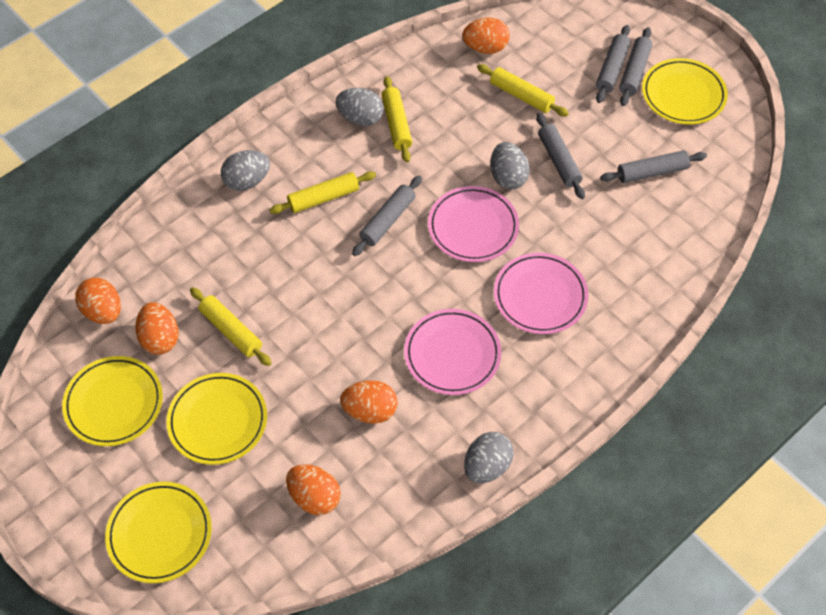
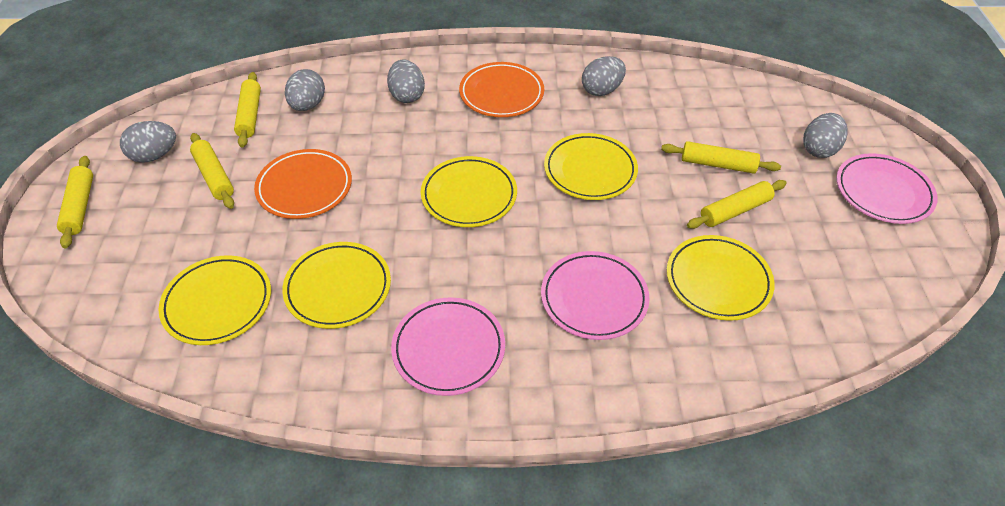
grey egg: [221,150,270,191] [335,88,384,126] [464,432,514,483] [490,142,530,190] = 4 -> [120,121,176,163] [285,69,325,111] [387,59,425,103] [582,56,626,96] [803,113,848,158] = 5
grey rolling pin: [352,176,422,256] [536,113,585,199] [596,25,631,103] [600,150,707,183] [619,27,652,106] = 5 -> none = 0
orange egg: [75,278,121,324] [135,302,179,355] [286,464,341,515] [340,380,398,424] [462,17,510,54] = 5 -> none = 0
orange plate: none = 0 -> [254,149,352,219] [459,62,544,117] = 2
yellow plate: [62,356,163,446] [105,482,212,583] [166,373,267,465] [642,58,728,125] = 4 -> [159,255,271,345] [282,242,391,329] [421,156,517,227] [544,133,638,200] [667,235,775,321] = 5
yellow rolling pin: [190,287,272,366] [269,171,376,214] [382,76,412,162] [477,64,569,116] = 4 -> [57,156,93,248] [190,133,234,209] [234,72,261,148] [661,141,781,174] [687,180,787,229] = 5

